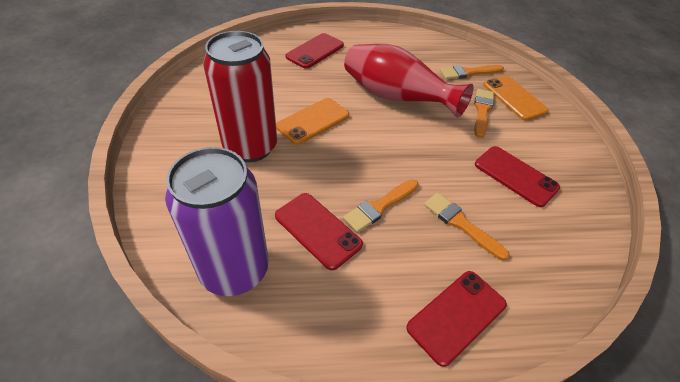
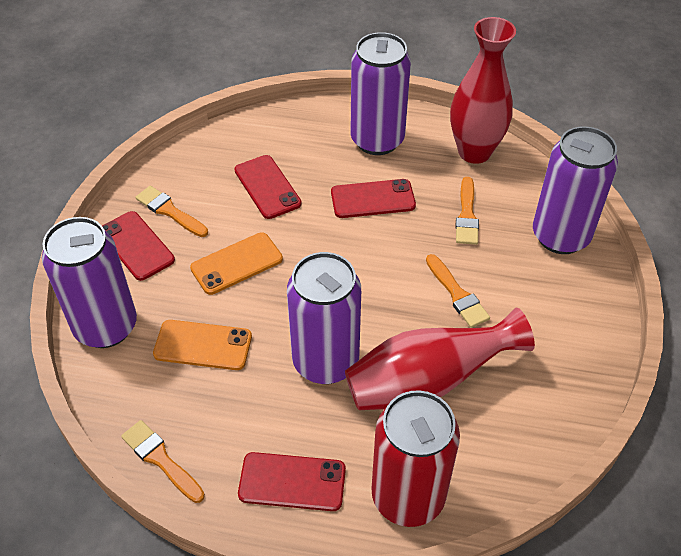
purple can: [165,147,269,296] = 1 -> [42,217,137,348] [287,252,361,384] [351,32,411,155] [533,126,618,254] = 4
red vase: [344,44,473,118] = 1 -> [345,308,535,410] [450,17,516,164] = 2

